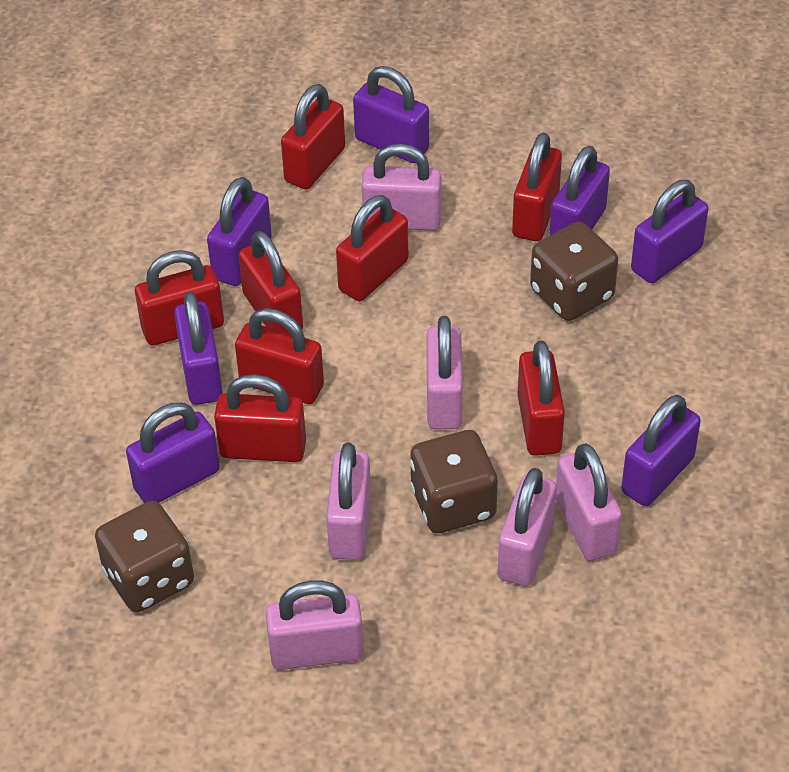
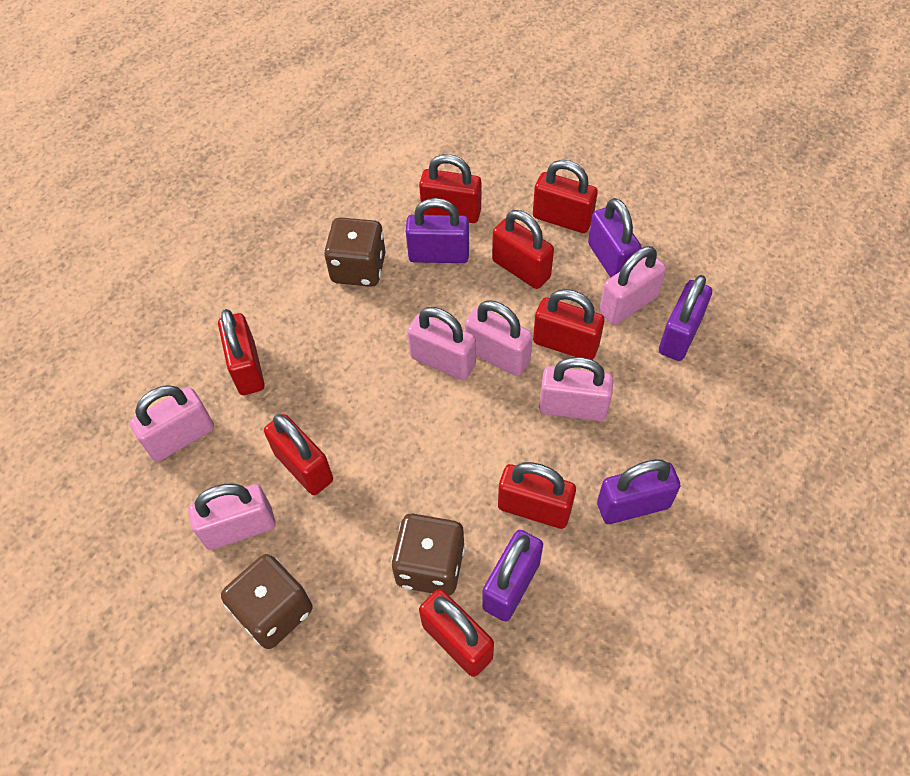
purple padlock: [126,403,220,503] [174,291,223,405] [207,177,272,286] [353,66,429,163] [549,146,610,236] [621,395,701,506] [631,180,708,283] = 7 -> [406,198,469,263] [482,530,543,621] [588,198,642,278] [597,459,680,524] [659,275,712,361] = 5

